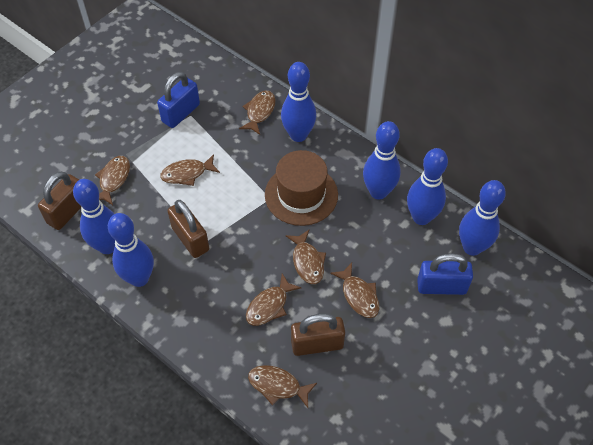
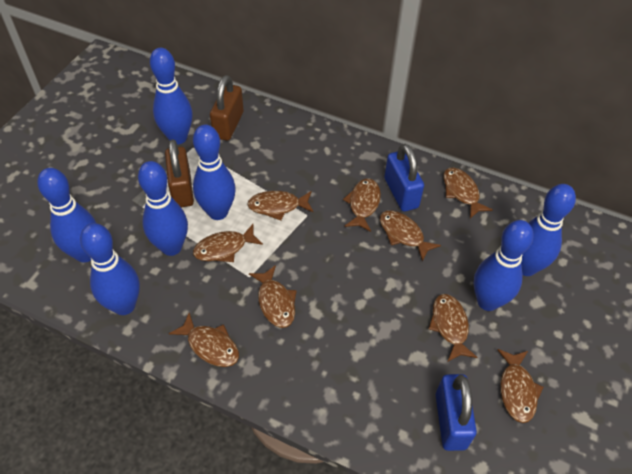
blue bowling pin: [73,179,115,254] [108,213,154,287] [281,62,316,142] [363,121,401,200] [407,148,448,225] [459,180,506,256] = 6 -> [37,168,96,262] [80,223,140,315] [138,161,188,256] [150,48,192,144] [193,124,236,220] [474,220,534,311] [521,184,576,276] = 7
brown fish: [95,156,130,205] [160,154,220,186] [239,91,276,135] [246,273,301,326] [248,365,317,408] [286,230,326,284] [330,263,379,318] = 7 -> [169,312,239,367] [193,224,263,262] [247,191,314,221] [249,265,297,328] [343,179,381,232] [380,210,441,262] [429,294,478,362] [443,167,493,218] [497,349,543,423] = 9
brown hat: [265,150,338,226] = 1 -> none = 0
brown padlock: [38,172,81,230] [167,200,209,258] [291,313,345,356] = 3 -> [165,139,194,207] [210,75,244,141] = 2

